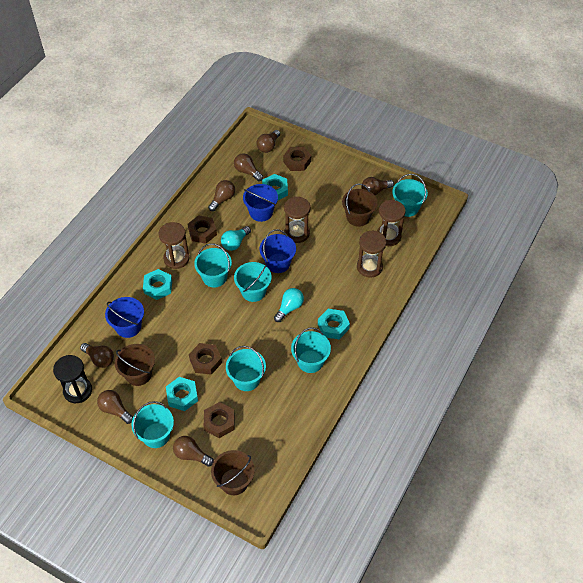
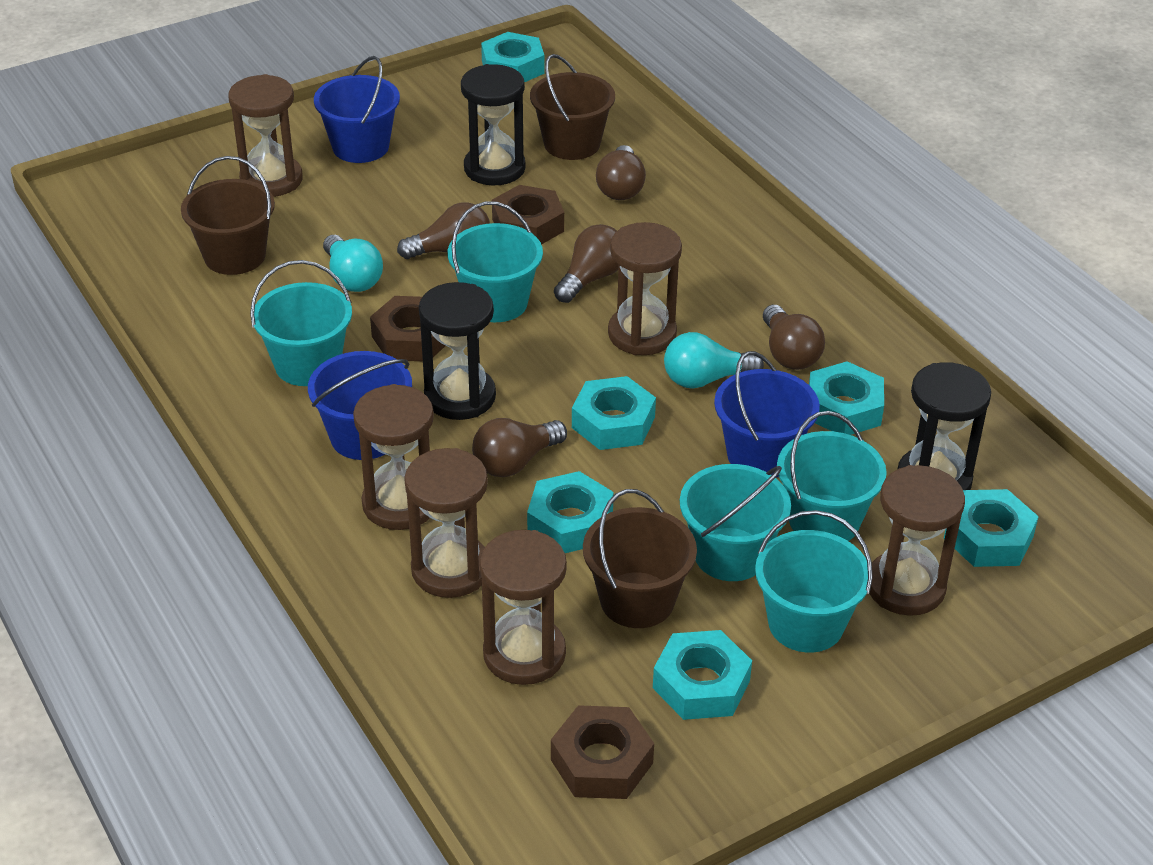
black hourglass: [53,355,92,403] = 1 -> [419,282,496,420] [461,64,526,185] [898,362,991,490] = 3
brown hourglass: [158,222,190,269] [284,196,310,243] [357,231,387,278] [377,200,406,246] = 4 -> [228,74,303,197] [353,384,434,530] [404,448,488,598] [480,530,567,685] [608,222,682,355] [870,465,965,616] = 6
brown light bulb: [80,343,114,368] [97,390,133,424] [173,436,214,467] [208,180,235,211] [234,153,263,181] [257,130,280,153] [361,177,394,195] = 7 -> [397,202,490,259] [472,418,567,477] [554,224,619,303] [596,145,646,200] [763,305,825,370] = 5
brown nut: [187,215,217,244] [189,343,222,375] [204,402,235,438] [283,147,311,171] = 4 -> [370,296,445,361] [492,185,564,245] [551,705,654,799] = 3
turquoise bucket: [131,401,174,448] [194,243,232,287] [226,346,266,391] [234,262,272,302] [291,327,331,373] [392,174,428,217] = 6 -> [250,260,352,386] [448,201,543,322] [680,464,791,581] [755,510,873,653] [777,411,887,541] = 5
turquoise nut: [143,269,172,300] [166,377,198,411] [262,174,288,200] [318,309,350,339] = 4 -> [481,32,545,82] [527,471,614,553] [572,376,656,450] [653,630,752,720] [809,361,884,435] [944,489,1039,567] = 6

